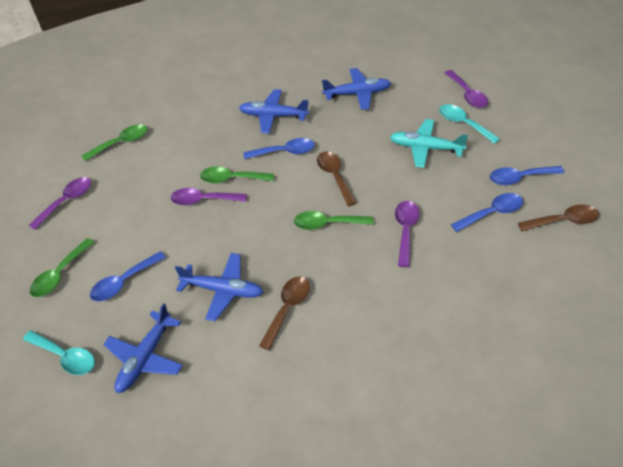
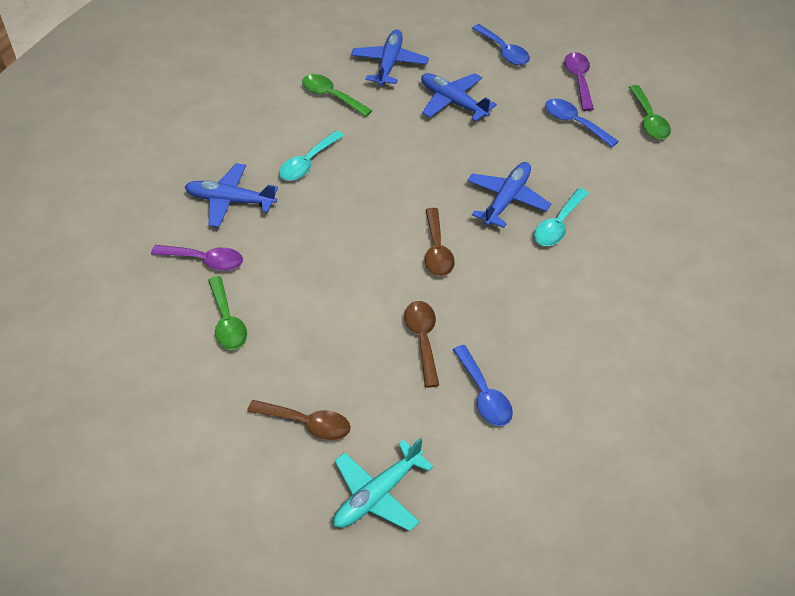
blue spoon: [90,251,166,302] [243,138,315,159] [451,193,523,232] [490,166,564,185] = 4 -> [453,345,513,426] [472,24,530,65] [545,99,619,147] = 3
green spoon: [30,238,95,297] [82,124,147,161] [200,166,274,183] [294,211,373,230] = 4 -> [208,276,247,350] [302,74,372,117] [629,85,671,139] = 3
purple spoon: [29,177,91,230] [171,188,247,205] [395,201,420,267] [444,70,488,108] = 4 -> [151,245,243,271] [564,52,594,111] = 2

